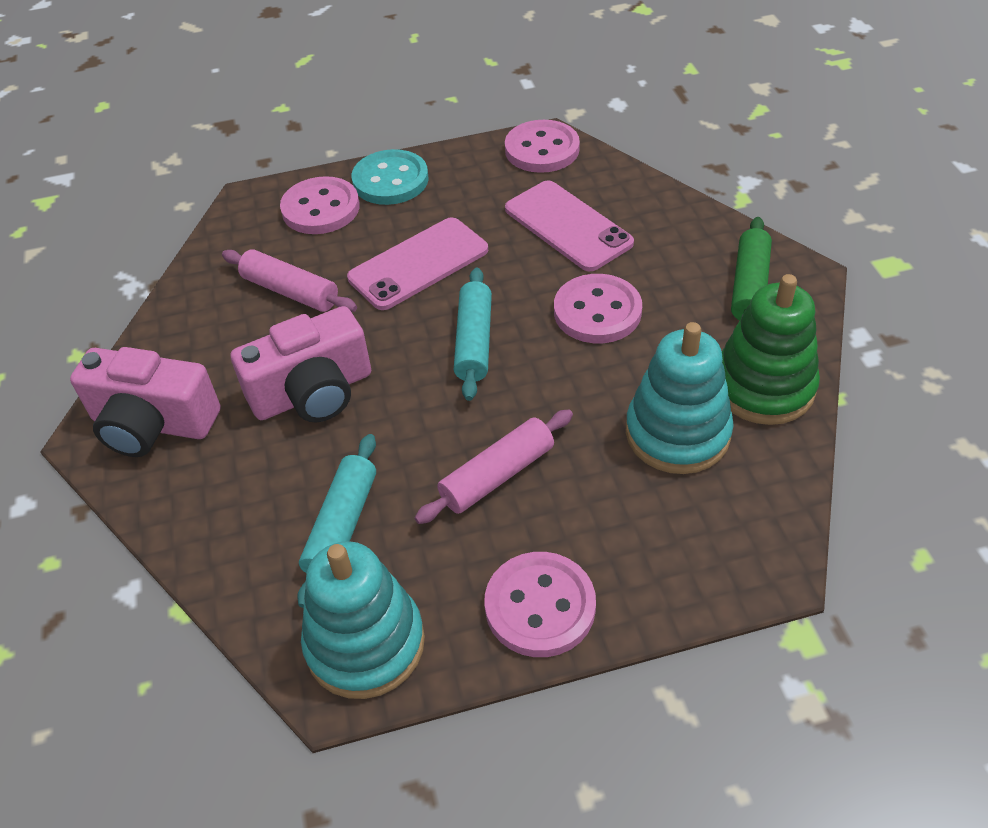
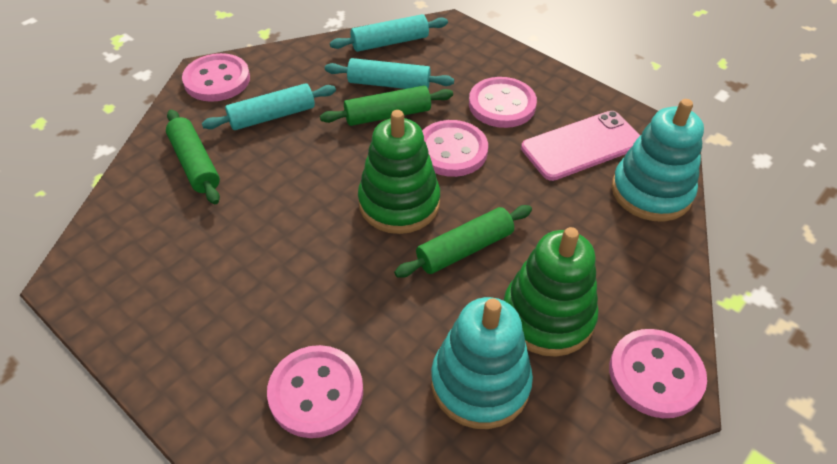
green rolling pin: [731,217,772,320] = 1 -> [166,110,220,204] [320,86,453,126] [394,205,532,278] = 3
green stacking toy: [722,274,820,425] = 1 -> [358,110,440,234] [503,227,598,357] = 2
pink button: [280,176,360,234] [484,552,596,657] [505,120,580,173] [554,274,642,343] = 4 -> [182,53,250,102] [267,345,363,438] [422,120,488,177] [469,77,537,128] [609,329,707,418] = 5
pink camera: [70,347,220,457] [231,306,371,422] = 2 -> none = 0
pink phone: [347,217,488,310] [505,180,634,271] = 2 -> [521,111,640,181] = 1
pink rolling pin: [222,249,357,312] [415,409,573,524] = 2 -> none = 0
turquoise button: [352,149,429,205] = 1 -> none = 0
turquoise rolling pin: [297,434,376,608] [454,268,492,401] = 2 -> [202,83,336,130] [325,58,454,89] [330,14,448,52] = 3

